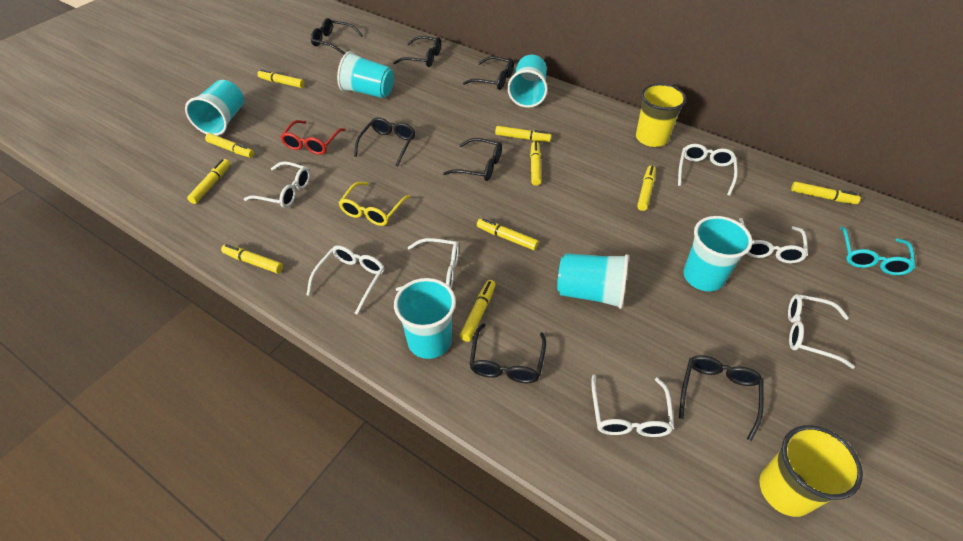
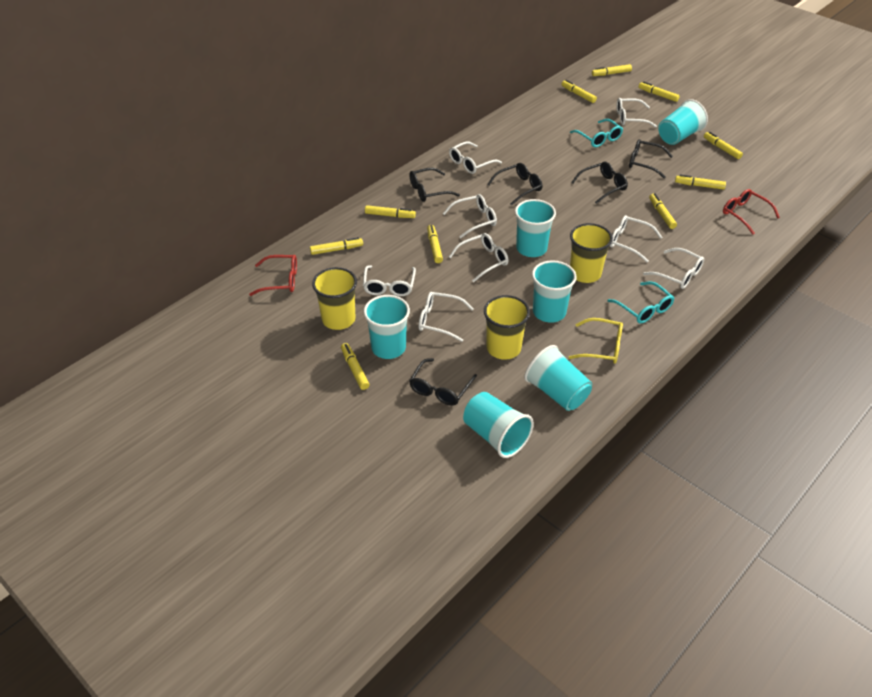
black glasses: [311,18,363,55] [354,117,415,167] [393,36,441,67] [443,138,502,181] [463,56,514,90] [469,323,546,383] [679,355,764,441] = 7 -> [409,168,460,202] [409,358,477,406] [487,163,543,206] [571,161,628,204] [629,139,673,178] = 5
red glasses: [280,120,345,155] = 1 -> [249,255,297,296] [723,189,780,235] = 2
turquoise glasses: [840,227,915,275] = 1 -> [570,119,623,147] [607,281,674,323] = 2
white glasses: [244,161,310,208] [307,246,384,315] [396,238,459,291] [591,375,674,437] [678,144,738,196] [739,218,808,263] [788,294,855,369] = 7 -> [363,265,416,296] [418,292,474,342] [443,194,497,238] [449,141,502,174] [449,233,509,282] [610,215,662,262] [616,98,657,128] [643,248,704,289] = 8
yellow cup: [636,83,686,147] [759,425,863,517] = 2 -> [312,267,357,330] [484,295,530,360] [570,223,613,283] = 3

